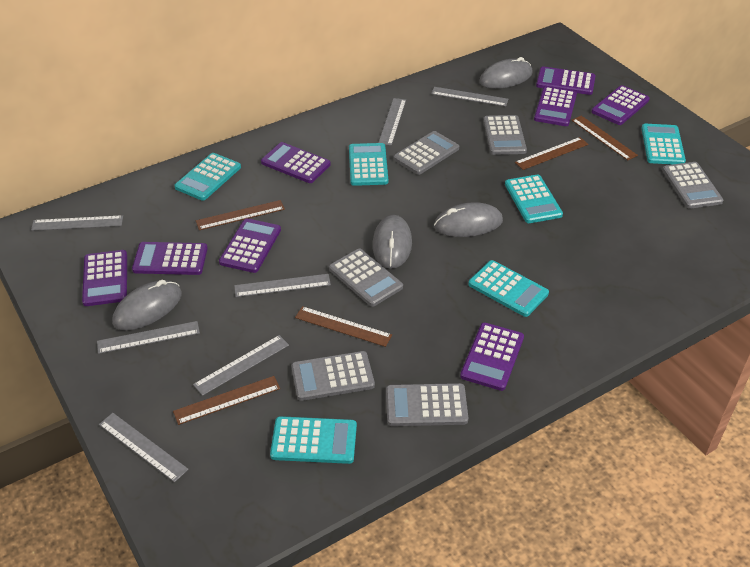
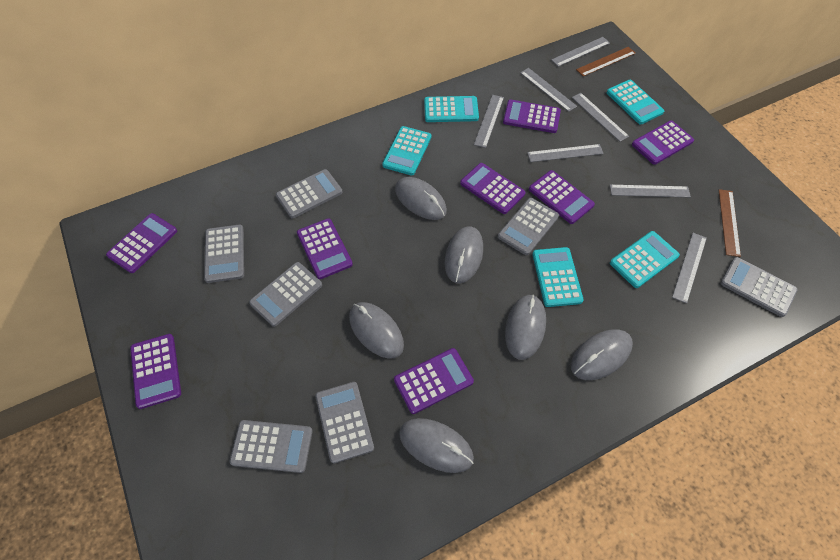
brown ruler: [173,376,280,425] [196,200,285,230] [295,306,392,347] [515,137,588,170] [572,116,638,160] = 5 -> [576,47,636,76] [719,189,741,257] = 2
grey calculator: [291,351,375,401] [329,248,403,307] [386,383,468,426] [393,131,459,175] [483,115,527,155] [662,162,723,209] = 6 -> [204,225,244,283] [230,420,313,473] [249,262,322,327] [276,169,343,218] [315,382,374,463] [498,198,559,255] [721,257,798,317] = 7
grey mouse: [112,280,182,331] [373,215,412,269] [434,202,503,237] [479,57,533,89] = 4 -> [349,302,404,359] [395,177,447,220] [399,418,474,473] [445,226,483,283] [505,295,546,360] [571,329,633,380] = 6
turquoise calculator: [174,153,241,201] [270,416,357,464] [349,143,388,186] [468,260,549,317] [505,174,563,223] [641,124,686,164] = 6 -> [382,126,431,175] [424,96,479,122] [532,247,584,307] [606,80,664,124] [610,231,680,288] = 5

